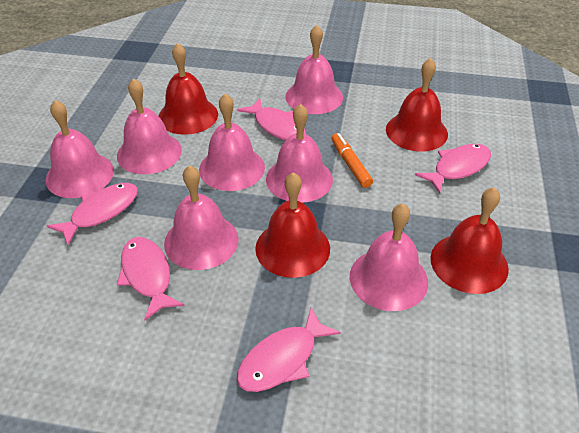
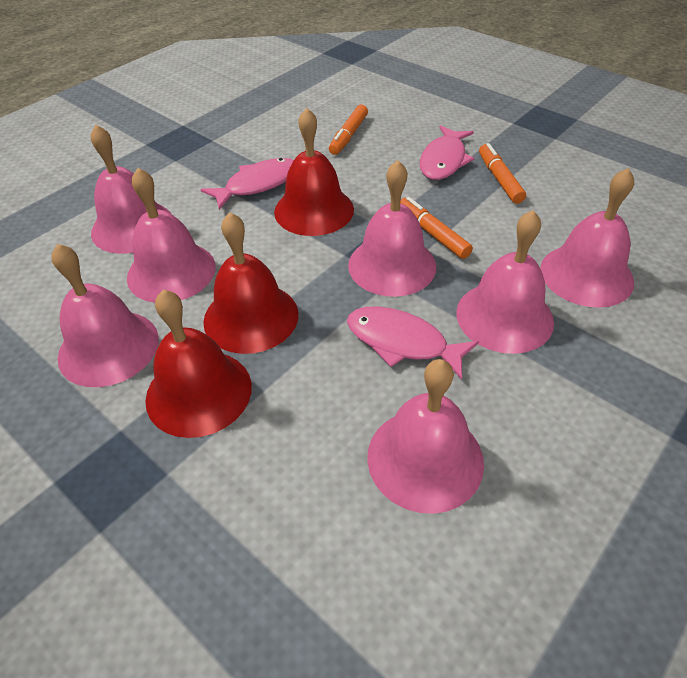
orange marker: [331,133,373,188] = 1 -> [329,105,368,155] [400,197,473,259] [479,143,526,204] = 3
pink fish: [47,183,138,246] [117,237,184,321] [237,98,306,141] [237,307,341,392] [415,144,491,194] = 5 -> [200,158,294,210] [347,306,479,380] [420,125,475,180] = 3
red bell: [159,43,218,135] [255,172,330,278] [386,58,448,152] [431,187,509,294] = 4 -> [145,290,252,438] [203,212,298,354] [274,108,354,236] = 3

